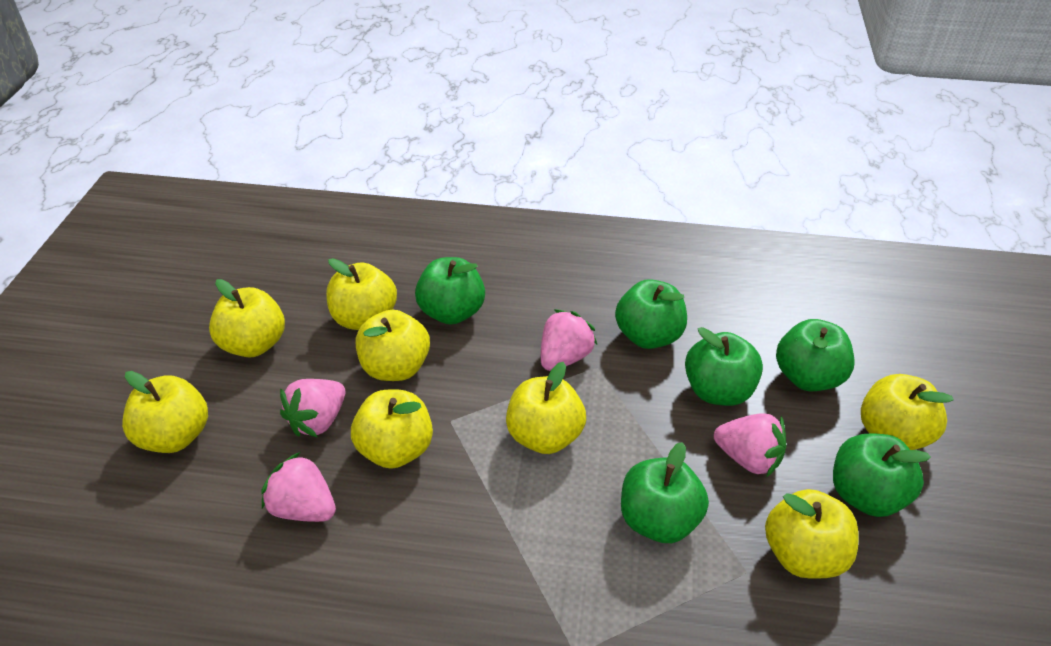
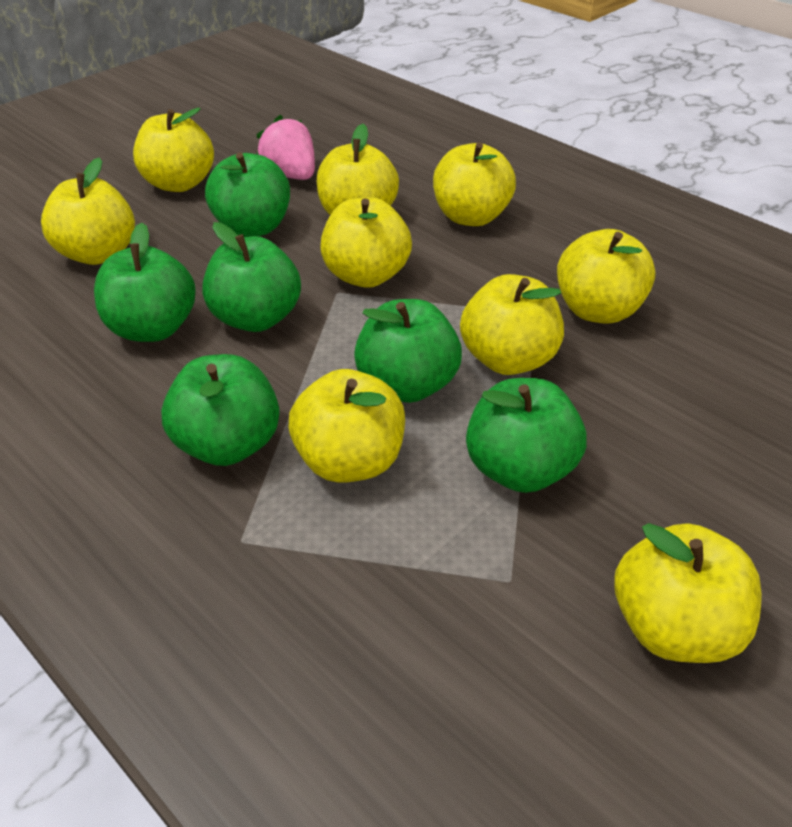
pink strawberry: [261,452,336,522] [280,379,345,437] [541,309,597,371] [714,413,786,478] = 4 -> [256,115,315,180] = 1
yellow apple: [122,371,208,453] [209,279,285,358] [326,258,397,330] [351,390,433,469] [356,310,430,381] [506,362,586,454] [765,489,858,579] [861,374,954,450] = 8 -> [41,157,135,265] [133,108,214,192] [288,369,405,483] [317,124,399,215] [320,197,412,288] [433,142,516,226] [460,274,564,375] [557,229,655,324] [614,523,762,663] = 9

